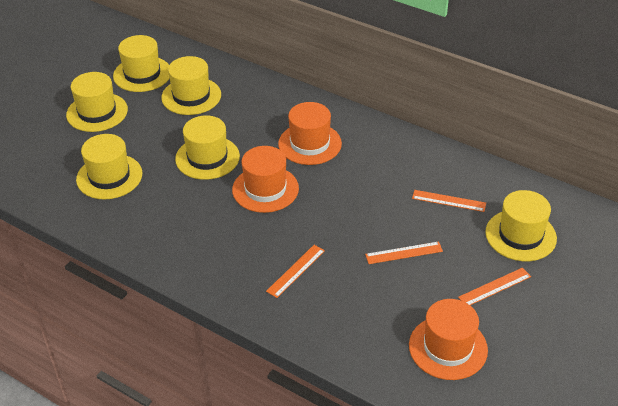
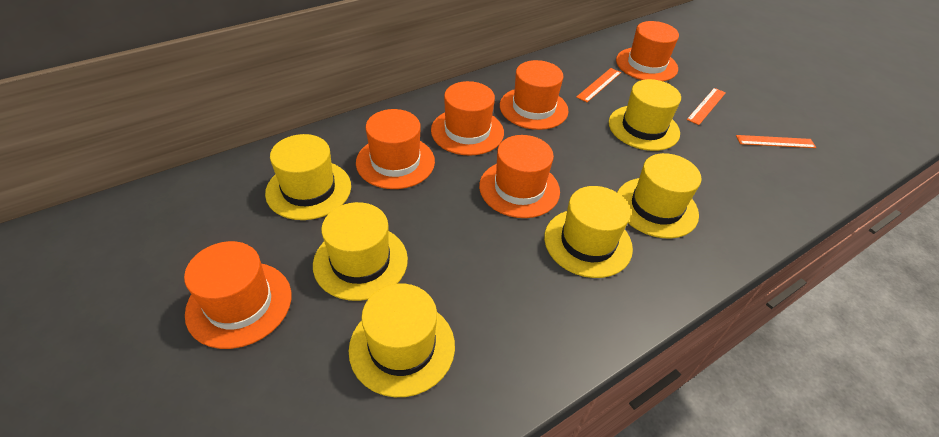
orange hat: [232,146,299,213] [278,102,342,165] [409,299,488,380] = 3 -> [184,241,291,349] [356,109,435,189] [431,81,504,156] [479,135,560,218] [500,60,569,130] [616,21,679,81] = 6
orange ruler: [266,245,325,298] [365,242,443,264] [412,190,486,212] [458,268,531,305] = 4 -> [576,68,621,102] [687,88,726,125] [736,135,816,148] = 3

